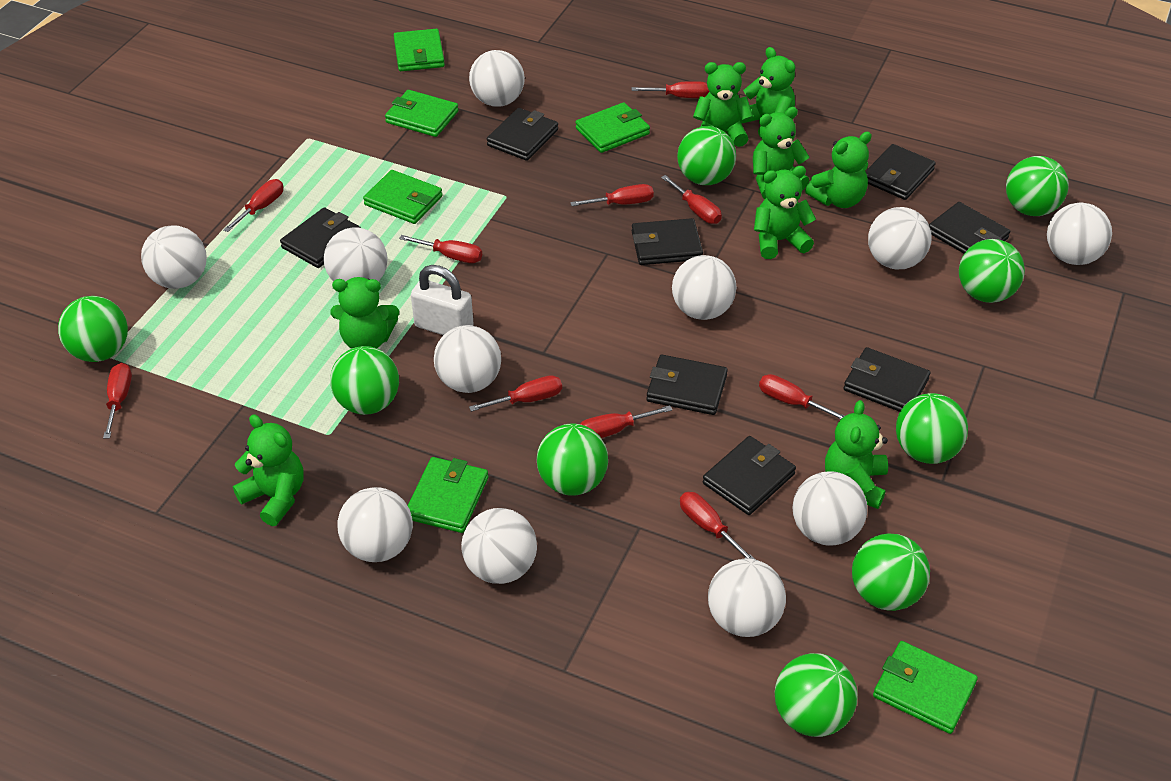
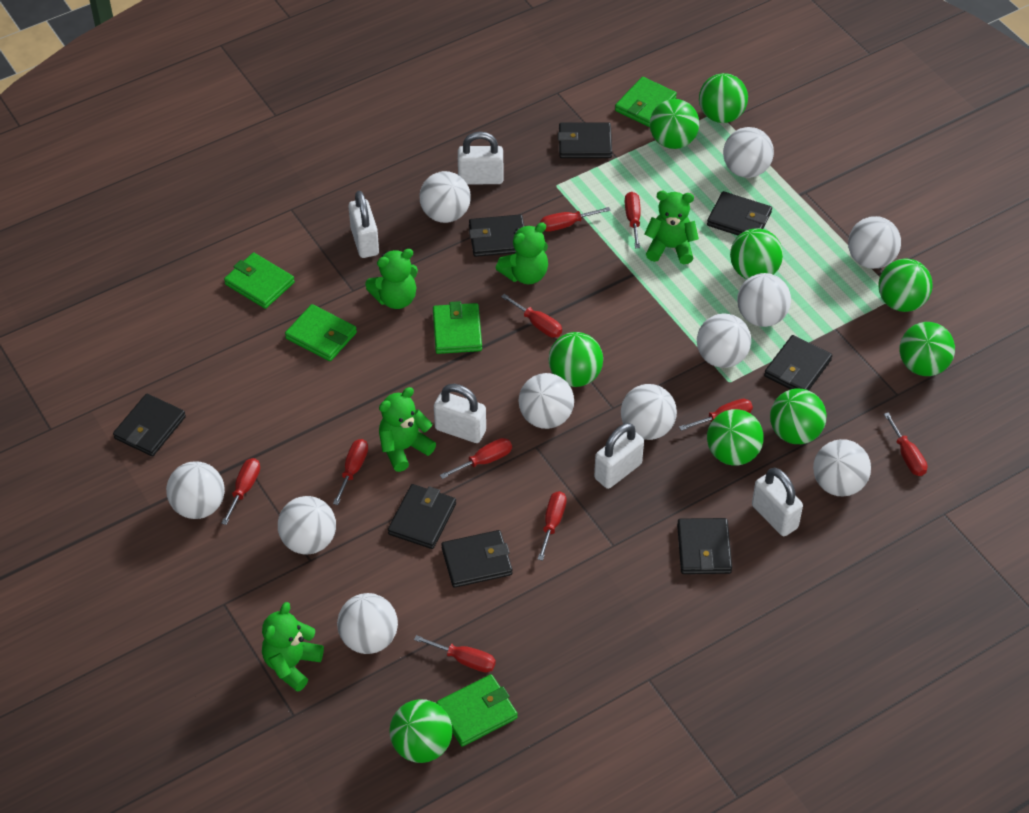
green teddy bear: [233,414,303,526] [331,277,399,349] [693,62,753,147] [739,47,795,136] [753,107,809,199] [754,166,816,259] [805,132,872,208] [825,400,888,509] = 8 -> [262,602,324,692] [365,249,418,309] [379,387,436,472] [496,222,548,284] [644,191,699,264] = 5
green wallet: [363,170,443,224] [385,90,459,137] [394,29,445,71] [408,457,488,533] [576,102,650,153] [873,641,978,734] = 6 -> [224,253,295,309] [285,304,357,361] [433,301,482,354] [436,674,518,747] [615,77,677,127] = 5
white padlock: [411,265,474,335] = 1 -> [348,191,379,258] [434,384,486,443] [458,131,503,184] [594,423,644,489] [752,468,803,536] = 5

